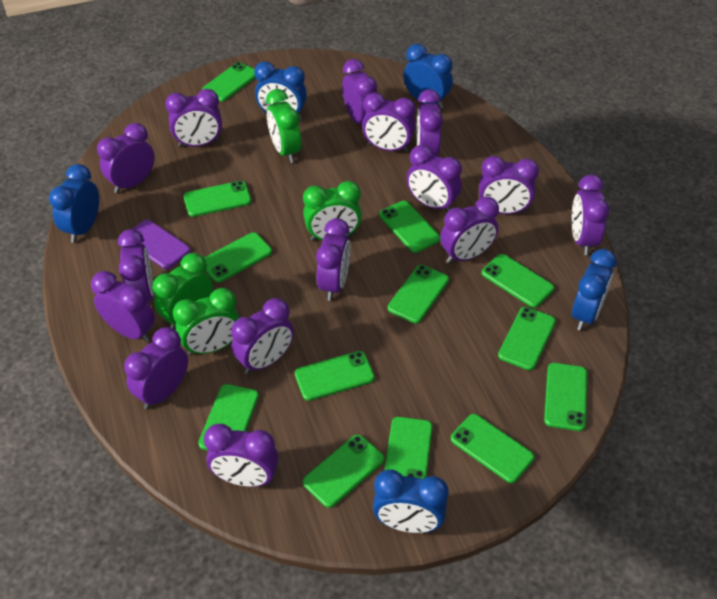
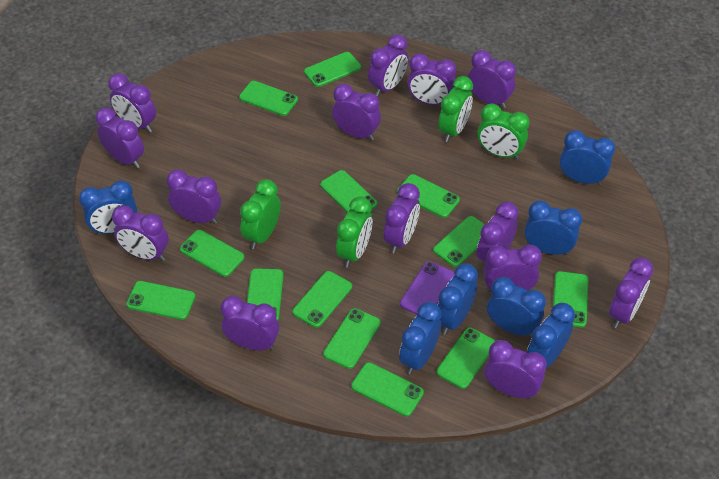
blue clock: [49,164,99,243] [254,61,307,120] [373,469,449,533] [403,44,453,109] [572,249,617,331] = 5 -> [79,180,138,234] [399,302,441,375] [438,263,478,335] [487,277,546,337] [524,200,582,255] [527,303,575,368] [560,130,615,185] = 7
purple clock: [91,271,155,342] [97,123,154,194] [118,229,154,303] [124,327,188,409] [165,89,222,147] [204,424,279,487] [231,298,294,374] [316,218,351,301] [342,59,377,124] [362,92,416,152] [407,145,462,212] [417,89,443,156] [440,197,499,264] [479,156,539,214] [572,175,610,255] = 15 -> [96,108,144,168] [108,74,156,133] [112,205,169,261] [167,169,221,224] [220,296,279,351] [332,84,381,141] [368,34,409,97] [384,183,420,254] [407,53,456,105] [468,50,516,108] [477,202,519,268] [483,245,542,292] [485,340,547,399] [609,258,653,328] = 14

